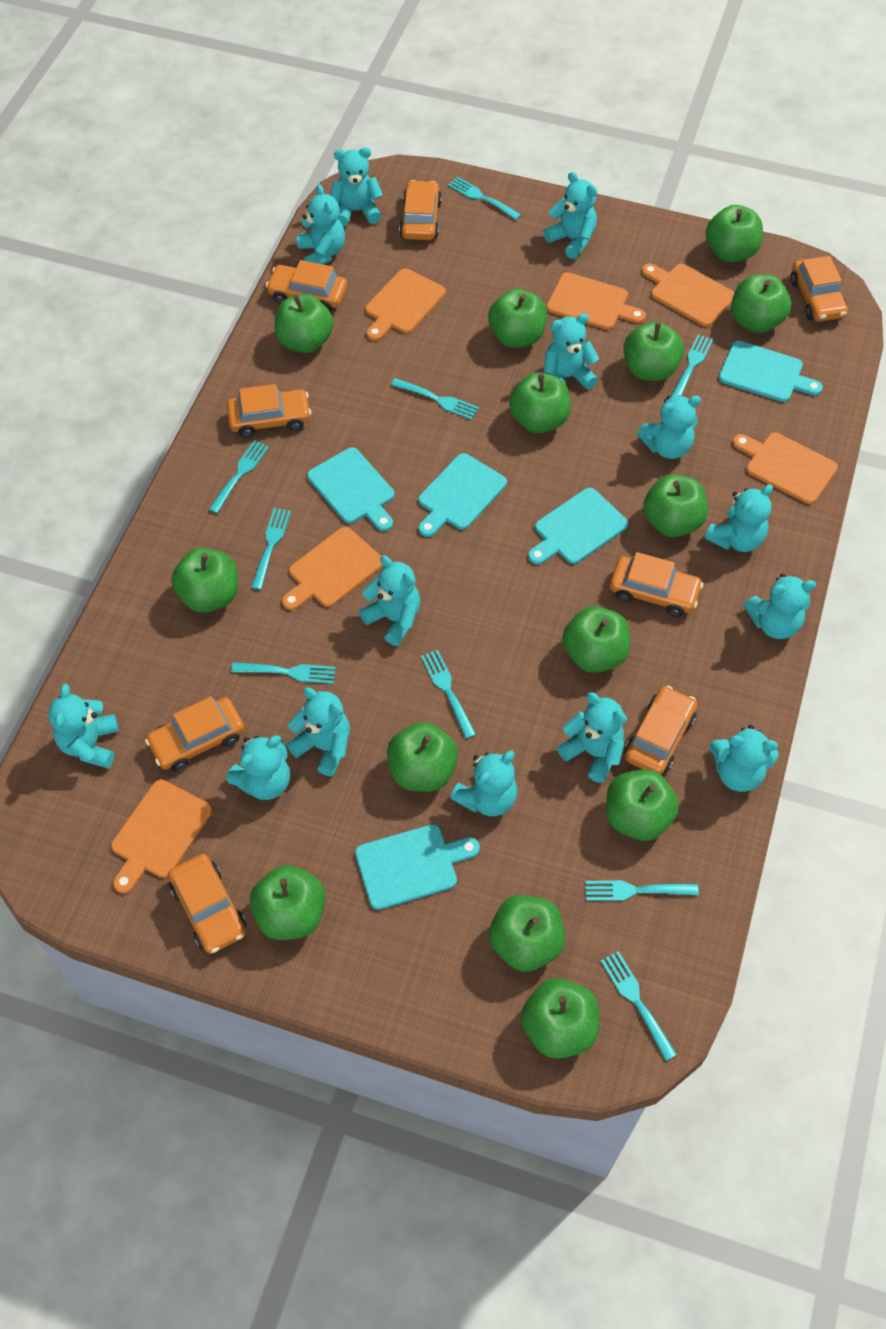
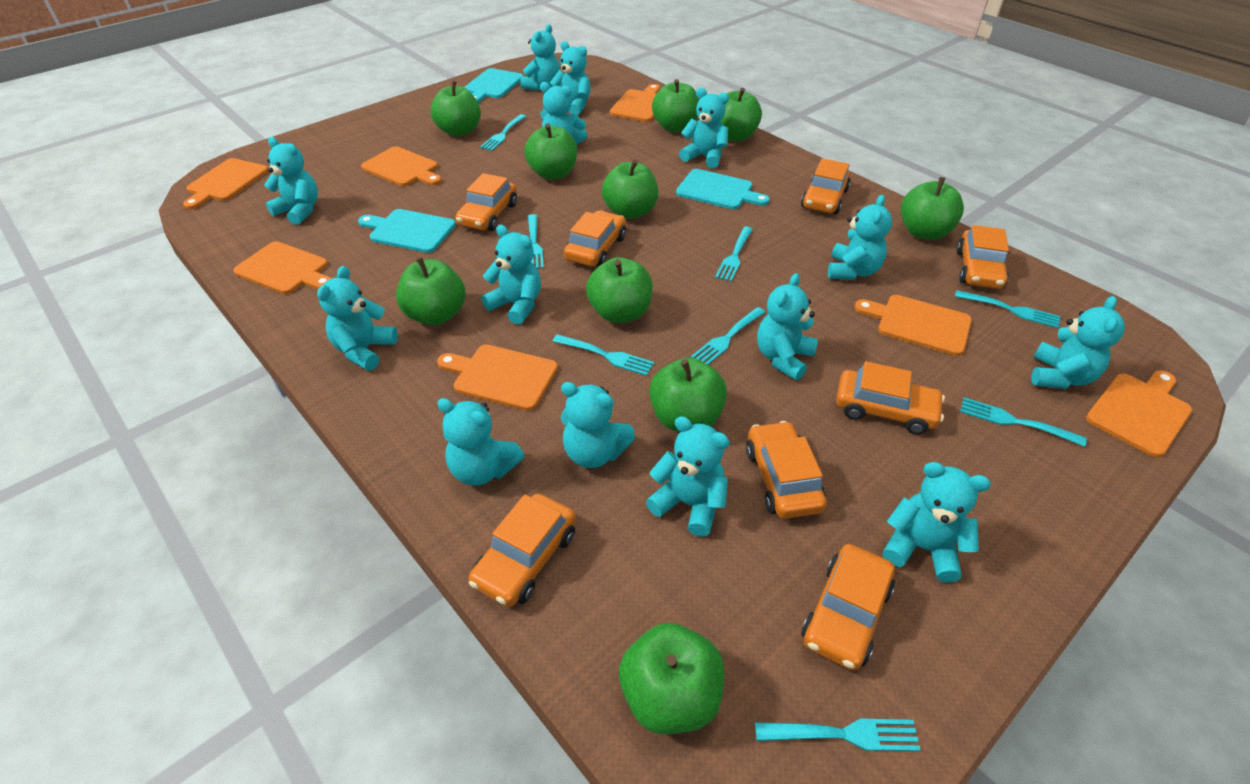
green apple: [171,548,238,613] [250,865,325,940] [274,294,334,353] [387,722,458,792] [488,289,547,348] [489,895,565,972] [509,372,571,433] [521,978,599,1059] [562,606,630,673] [606,769,679,841] [623,322,684,381] [643,474,708,537] [706,205,763,262] [731,274,791,333] = 14 -> [396,257,466,325] [431,81,481,136] [524,124,577,180] [586,257,653,323] [602,159,658,219] [619,623,724,734] [649,358,727,432] [652,79,699,132] [720,88,762,141] [901,177,964,240] = 10
orange cutting board: [111,780,212,893] [282,527,383,610] [365,268,446,341] [546,272,646,330] [642,263,735,327] [733,433,838,504] = 6 -> [183,158,268,209] [233,241,332,294] [361,146,442,186] [437,345,558,411] [610,84,660,122] [854,295,972,356] [1086,371,1192,458] = 7
turquoise cutting board: [307,447,395,531] [355,824,480,910] [418,453,507,537] [528,488,628,565] [719,341,823,402] = 5 -> [358,209,456,253] [465,68,523,103] [676,169,770,209] = 3
turquoise fork: [209,440,269,513] [231,662,336,684] [251,508,291,590] [391,378,479,420] [421,650,476,739] [448,177,521,220] [585,880,699,901] [601,951,677,1061] [671,335,713,397] = 9 -> [480,114,526,151] [528,214,544,269] [552,334,654,376] [691,307,766,365] [715,227,753,282] [755,718,921,751] [955,290,1060,328] [960,397,1087,447] = 8

